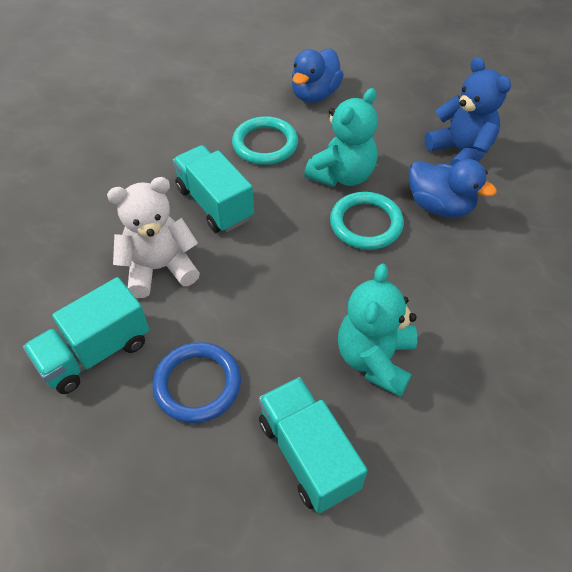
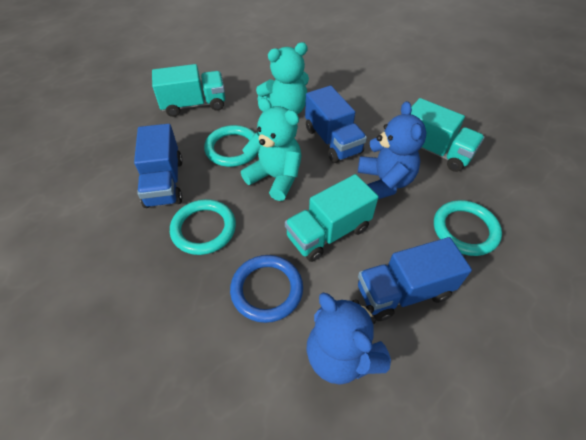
blue duck: [292,48,344,103] [409,159,497,218] = 2 -> none = 0
blue teddy bear: [425,57,511,166] = 1 -> [306,292,391,385] [358,101,427,199] = 2
blue truck: none = 0 -> [134,124,183,208] [305,86,367,163] [358,237,472,321] = 3
turquoise ring: [232,116,298,165] [330,192,404,250] = 2 -> [170,199,236,255] [204,125,255,167] [434,200,502,256] = 3
white teddy bear: [107,177,200,298] = 1 -> none = 0

